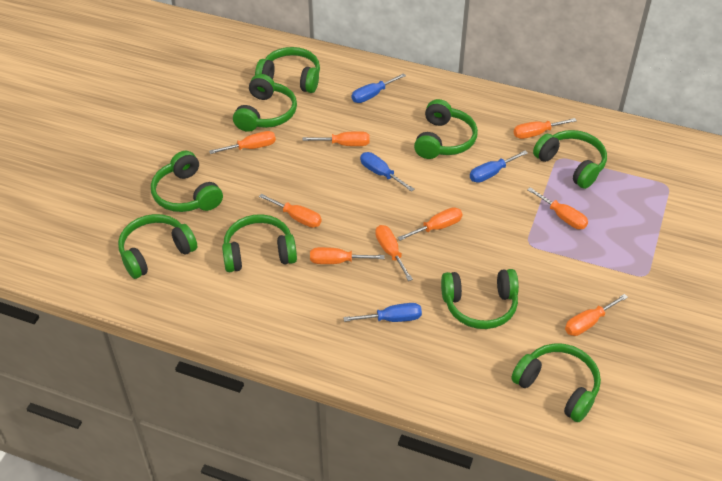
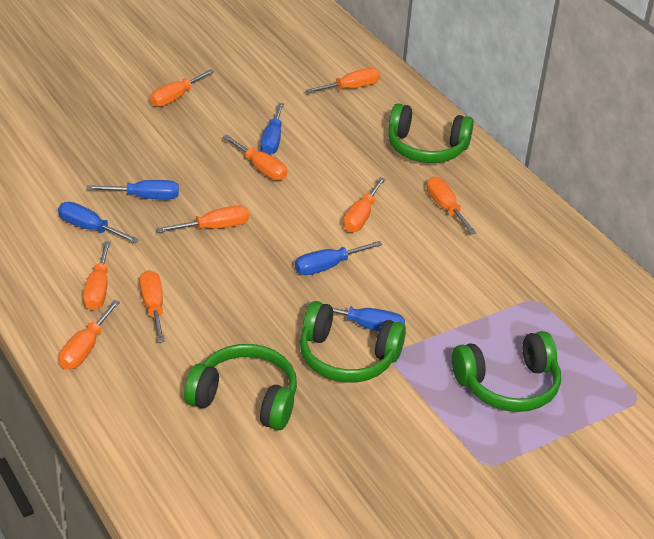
blue screwdriver: [343,303,422,322] [352,73,406,103] [360,152,414,192] [470,151,528,183] = 4 -> [58,202,139,243] [87,180,179,200] [260,103,284,155] [295,241,383,275] [306,301,405,332] = 5
green headphones: [118,214,197,279] [151,151,223,212] [222,214,297,272] [233,74,297,132] [255,47,320,93] [414,99,478,159] [441,269,519,329] [511,343,601,422] [533,130,607,189] = 9 -> [184,344,297,430] [300,301,406,383] [388,103,474,163] [452,331,561,412] = 4

